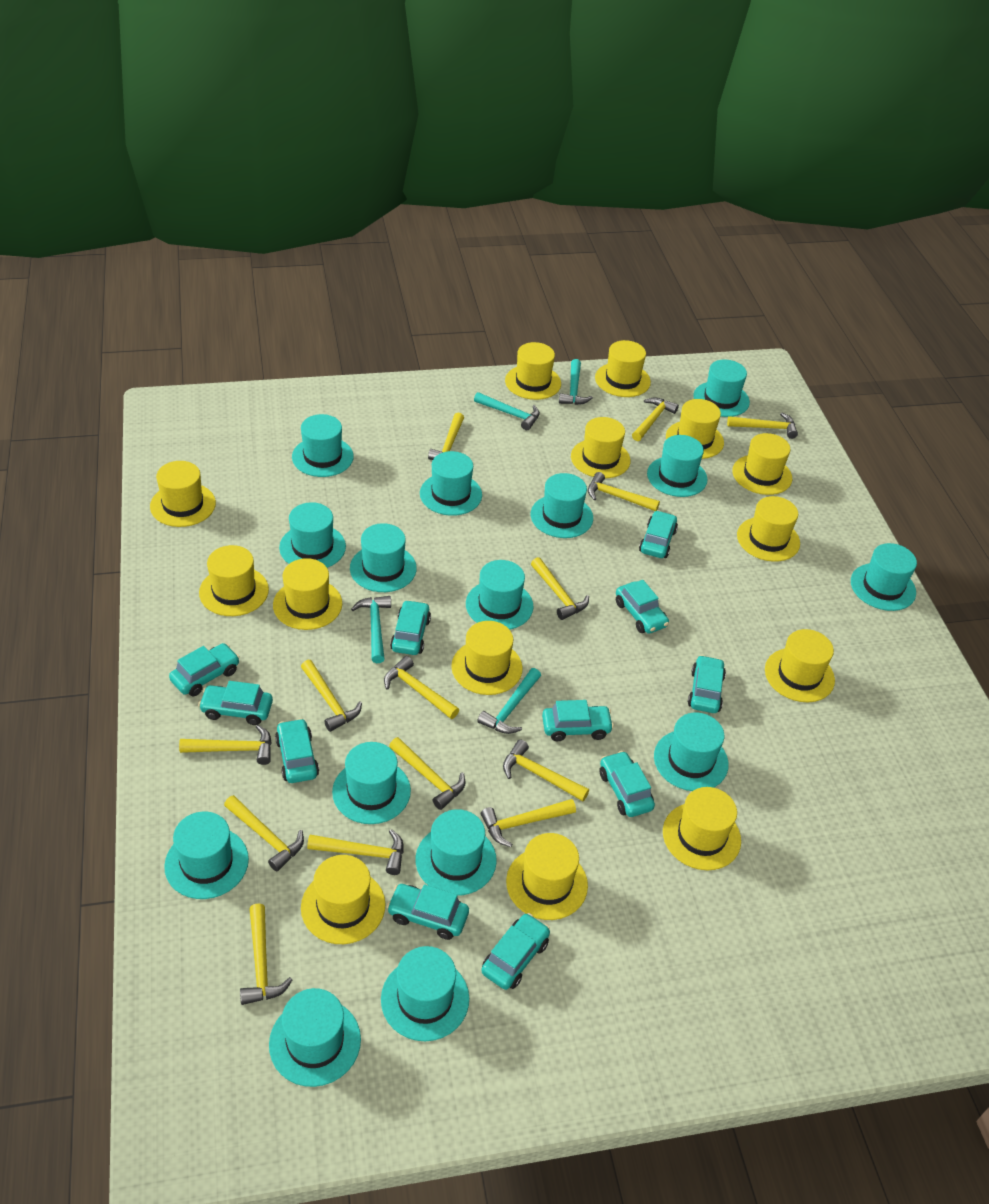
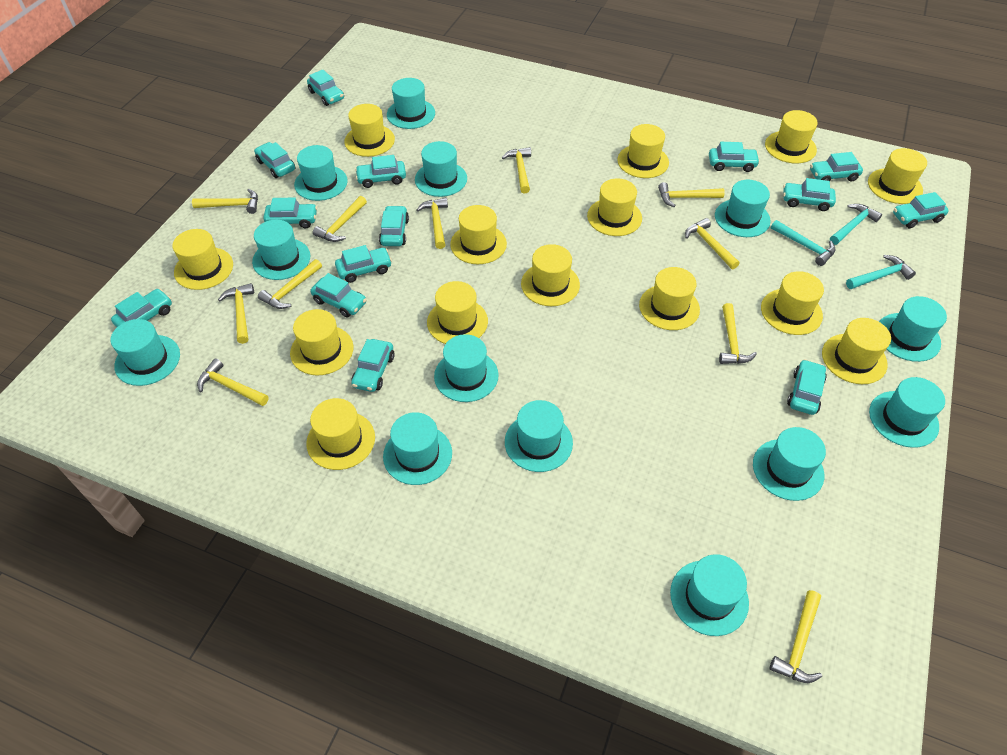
turquoise car: [169,643,240,696] [198,681,273,725] [275,718,319,783] [387,884,469,940] [390,600,431,655] [481,913,550,990] [542,700,614,741] [599,751,655,817] [616,580,669,634] [639,510,678,558] [688,655,726,713] = 11 -> [111,289,172,327] [254,142,295,178] [263,197,317,228] [307,69,344,106] [311,273,367,317] [335,245,392,283] [351,339,395,392] [355,155,406,188] [379,205,409,246] [709,142,760,172] [783,178,836,211] [787,359,827,415] [810,152,863,182] [893,192,949,228] = 14
turquoise hammer: [351,596,391,663] [474,392,540,430] [477,668,541,734] [559,359,593,405] = 4 -> [771,220,836,266] [830,204,882,245] [846,255,916,289] = 3
turquoise hat: [164,812,249,899] [269,988,361,1087] [279,502,346,568] [292,414,354,477] [332,742,411,824] [350,523,417,592] [381,946,469,1041] [416,809,497,896] [420,451,482,516] [466,560,533,630] [531,473,593,538] [647,435,708,497] [654,713,729,791] [693,359,750,417] [851,543,917,611] = 15 -> [111,319,180,386] [252,220,310,280] [294,145,348,201] [383,412,452,485] [387,78,435,129] [415,141,467,197] [434,334,499,402] [505,400,573,472] [670,554,749,636] [715,180,771,237] [753,427,826,501] [869,377,945,448] [879,296,947,362] = 13
yellow hammer: [179,725,272,765] [224,795,304,872] [240,903,292,1005] [301,660,362,732] [307,829,404,875] [384,656,459,719] [389,737,466,810] [428,413,464,460] [481,799,576,847] [503,740,589,801] [531,557,589,620] [588,472,660,511] [632,398,679,441] [727,413,798,439] = 14 -> [192,189,258,214] [197,358,269,406] [218,283,254,344] [258,259,322,309] [313,196,367,242] [416,198,448,249] [502,147,531,193] [658,182,725,207] [685,218,740,269] [719,303,757,364] [770,590,822,683] = 11

